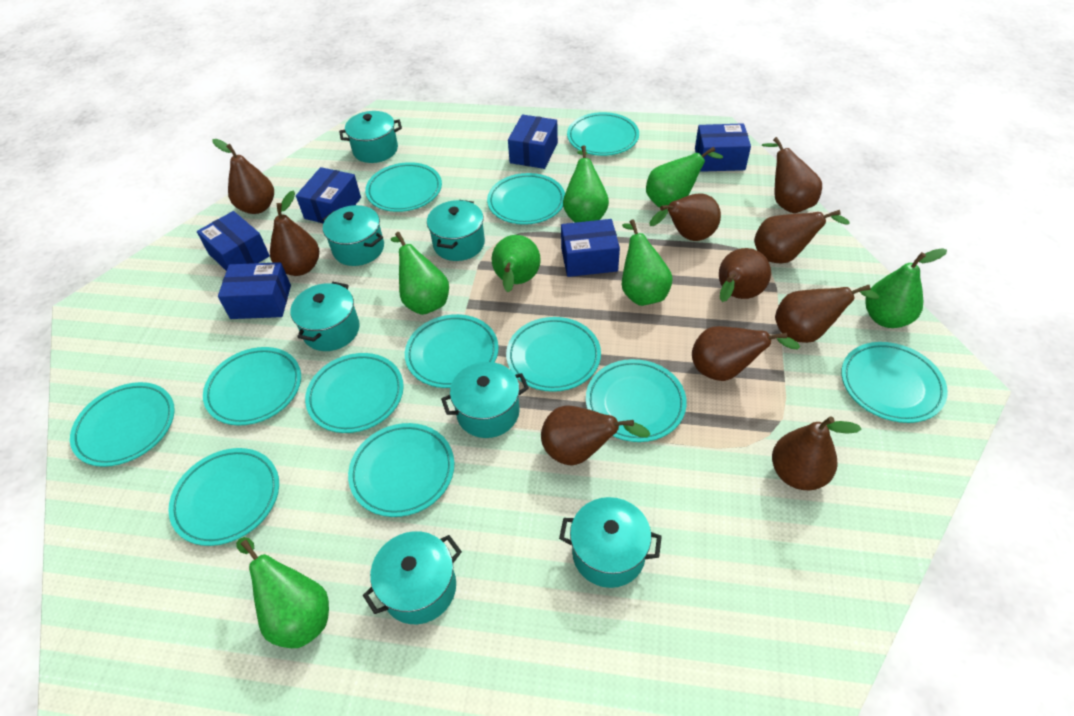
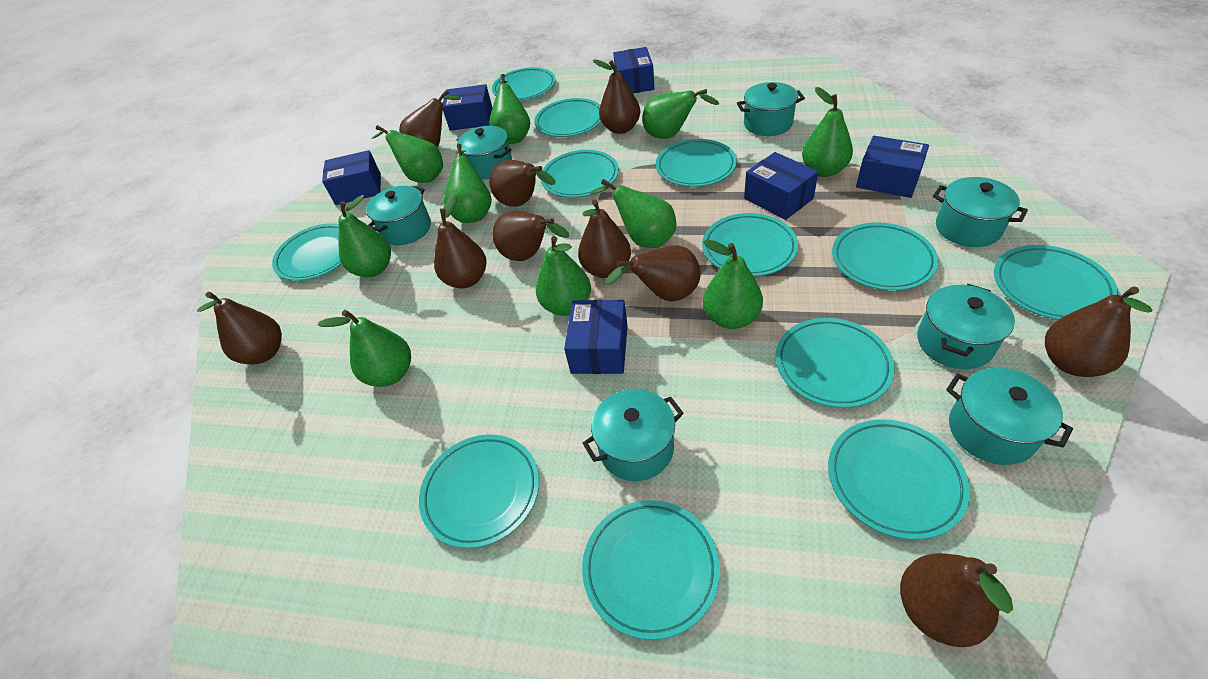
green pear: [236,537,329,648] [391,232,449,315] [492,235,541,292] [563,145,609,223] [622,219,673,306] [646,147,723,208] [865,248,947,328] = 7 -> [317,310,411,387] [338,195,391,277] [371,125,443,183] [444,144,492,223] [489,74,530,144] [536,236,591,316] [591,179,676,248] [642,89,719,139] [703,239,763,329] [802,87,853,177] = 10

